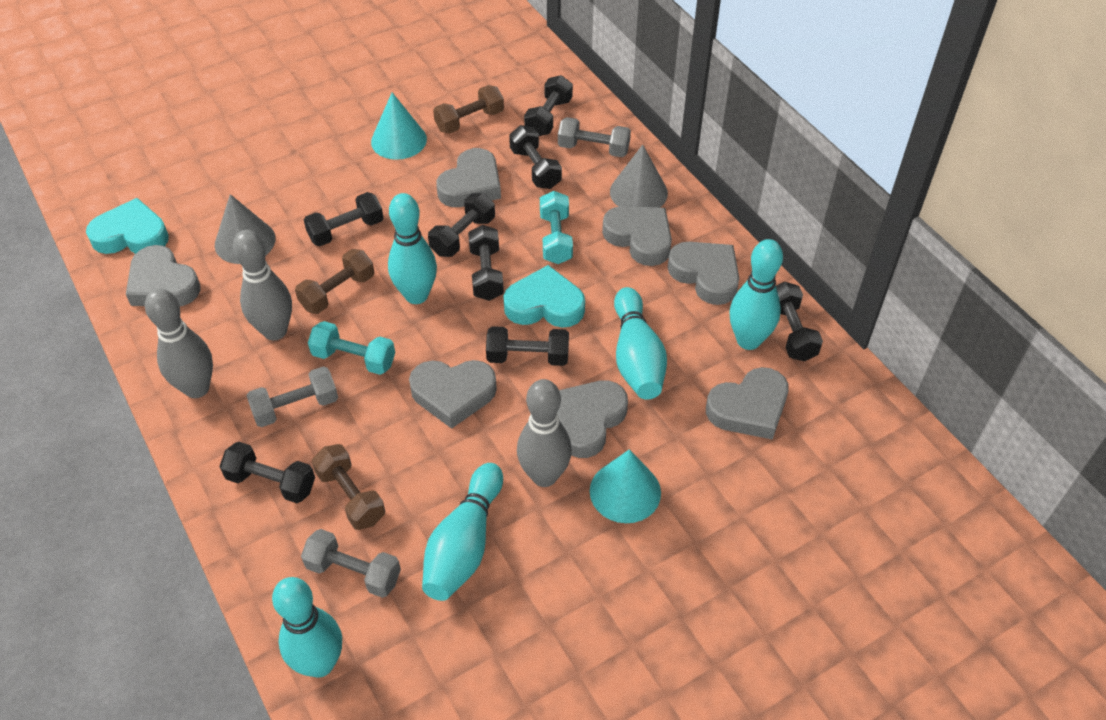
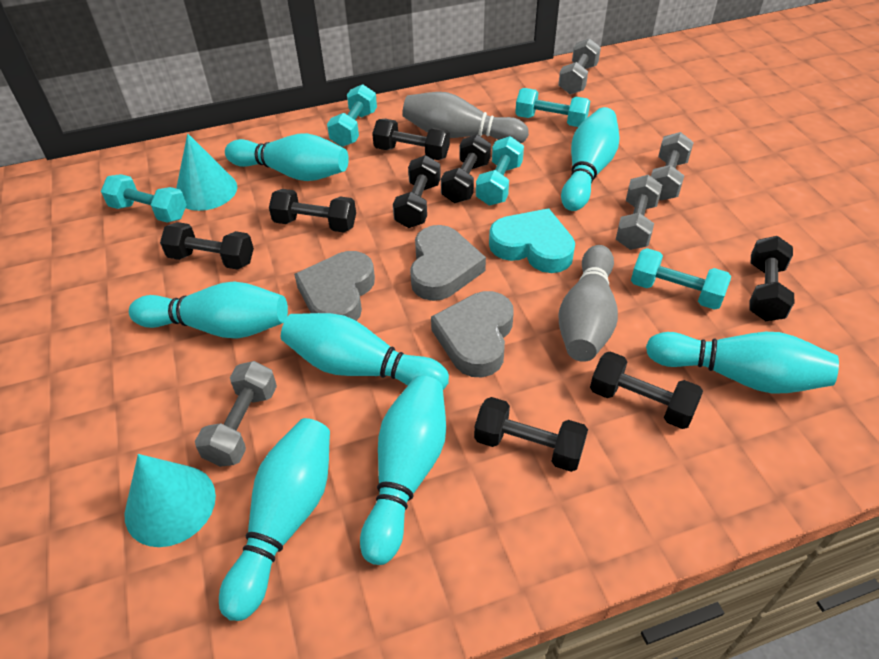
brown dumbbell: [295,249,375,314] [312,444,385,530] [433,85,504,134] = 3 -> none = 0
grey bowling pin: [145,288,213,398] [233,230,292,340] [517,379,572,487] = 3 -> [402,92,529,143] [559,245,618,362] = 2
grey cone: [215,194,276,264] [610,145,668,208] = 2 -> none = 0
grey dumbbell: [246,367,338,427] [301,529,401,598] [558,117,631,157] = 3 -> [195,361,277,467] [558,38,601,94] [616,175,662,250] [651,132,694,200] = 4
grey heart: [126,245,200,306] [409,360,497,429] [436,148,501,207] [557,380,628,458] [602,206,672,266] [667,242,739,305] [706,367,788,440] = 7 -> [294,251,375,321] [410,225,486,301] [431,291,514,377] = 3
turquoise bowling pin: [272,577,342,678] [388,193,437,304] [422,463,503,601] [614,287,667,400] [729,239,783,350] = 5 -> [129,281,288,339] [219,418,330,621] [225,133,349,181] [281,313,449,390] [360,376,446,565] [561,107,620,211] [646,332,839,393] = 7
turquoise dumbbell: [308,321,395,375] [540,191,573,264] = 2 -> [101,174,187,223] [327,84,377,147] [476,136,524,206] [515,88,590,127] [631,248,731,310] = 5
turquoise heart: [86,198,169,254] [503,265,585,328] = 2 -> [489,208,575,273] = 1

